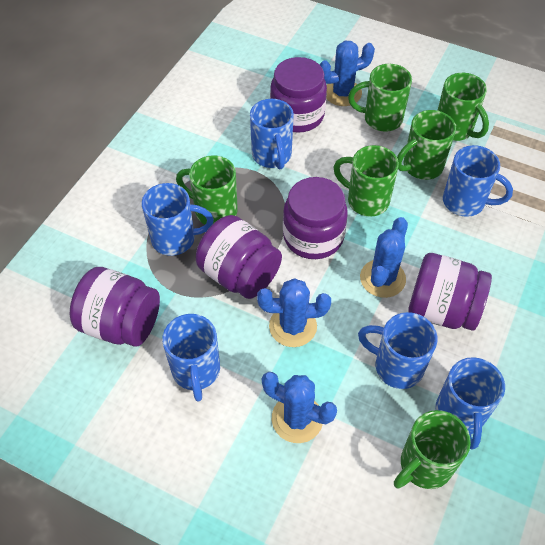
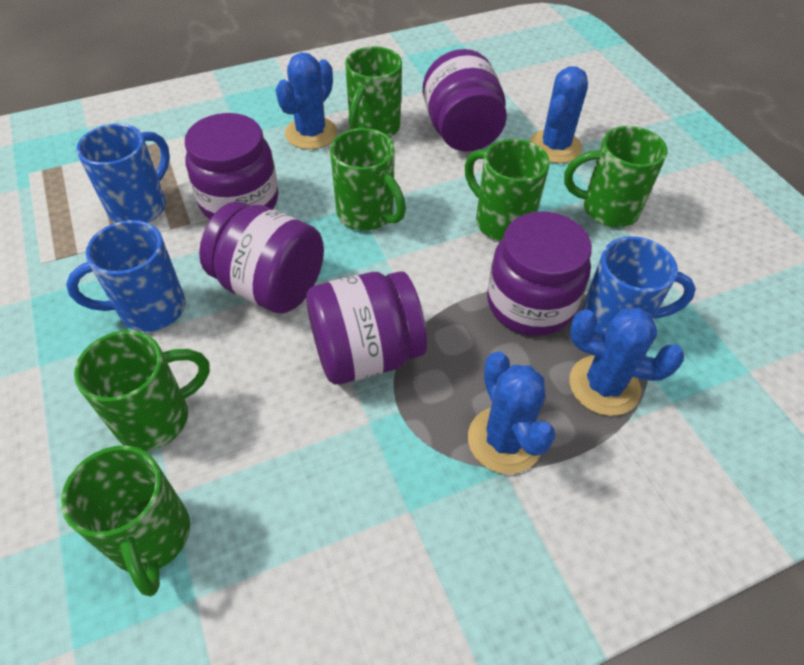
blue mug: [142,183,214,256] [162,314,220,401] [250,99,294,169] [358,312,438,389] [435,357,505,449] [443,145,513,217] = 6 -> [66,220,185,332] [76,124,170,223] [581,236,696,334] = 3

